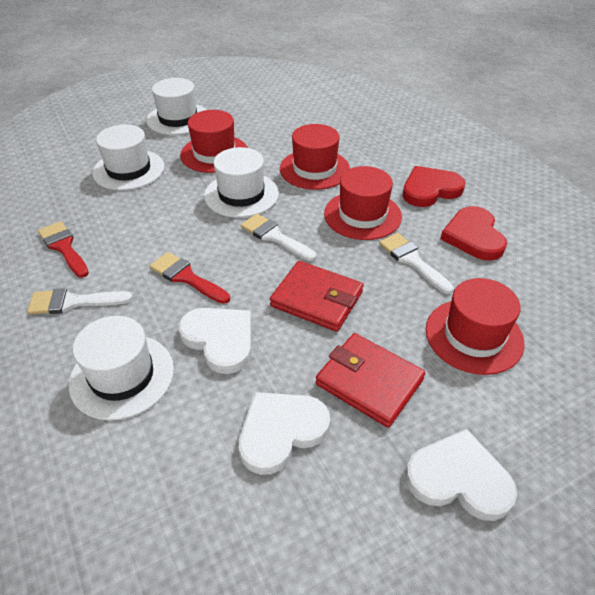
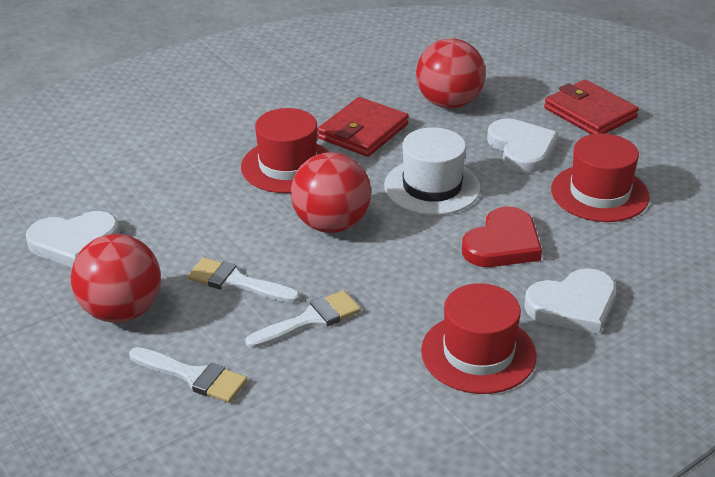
red ball: none = 0 -> [71,234,161,323] [291,152,371,233] [416,38,486,108] = 3
red brush: [38,221,89,278] [150,252,230,304] = 2 -> none = 0
red hat: [180,110,248,173] [280,124,350,190] [324,166,402,240] [426,278,524,375] = 4 -> [241,108,329,193] [421,283,537,394] [551,133,649,222] = 3
red heart: [403,166,465,207] [440,206,507,261] = 2 -> [462,207,542,267] = 1
white hat: [69,316,174,420] [92,124,165,191] [146,78,206,135] [204,147,279,218] = 4 -> [384,127,481,215] = 1

